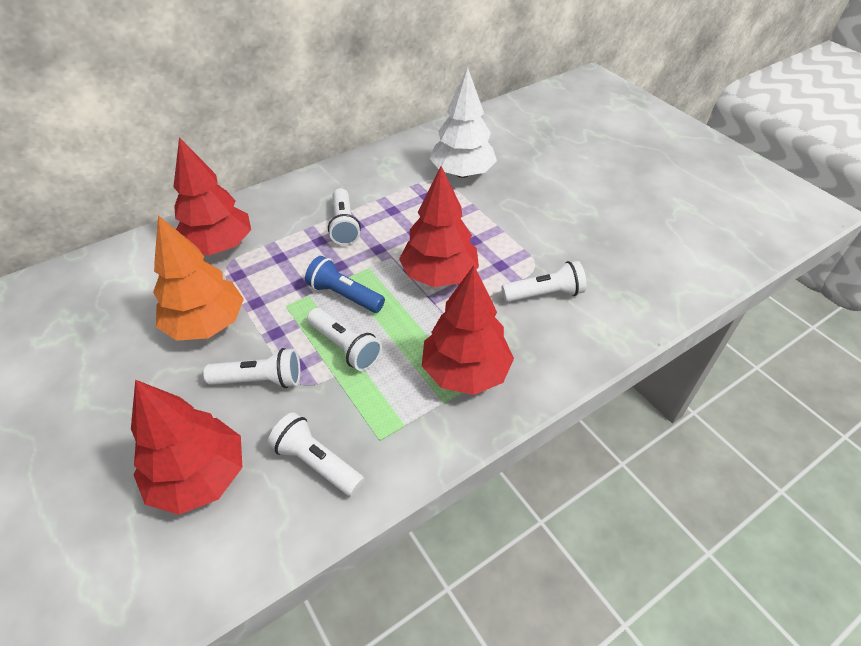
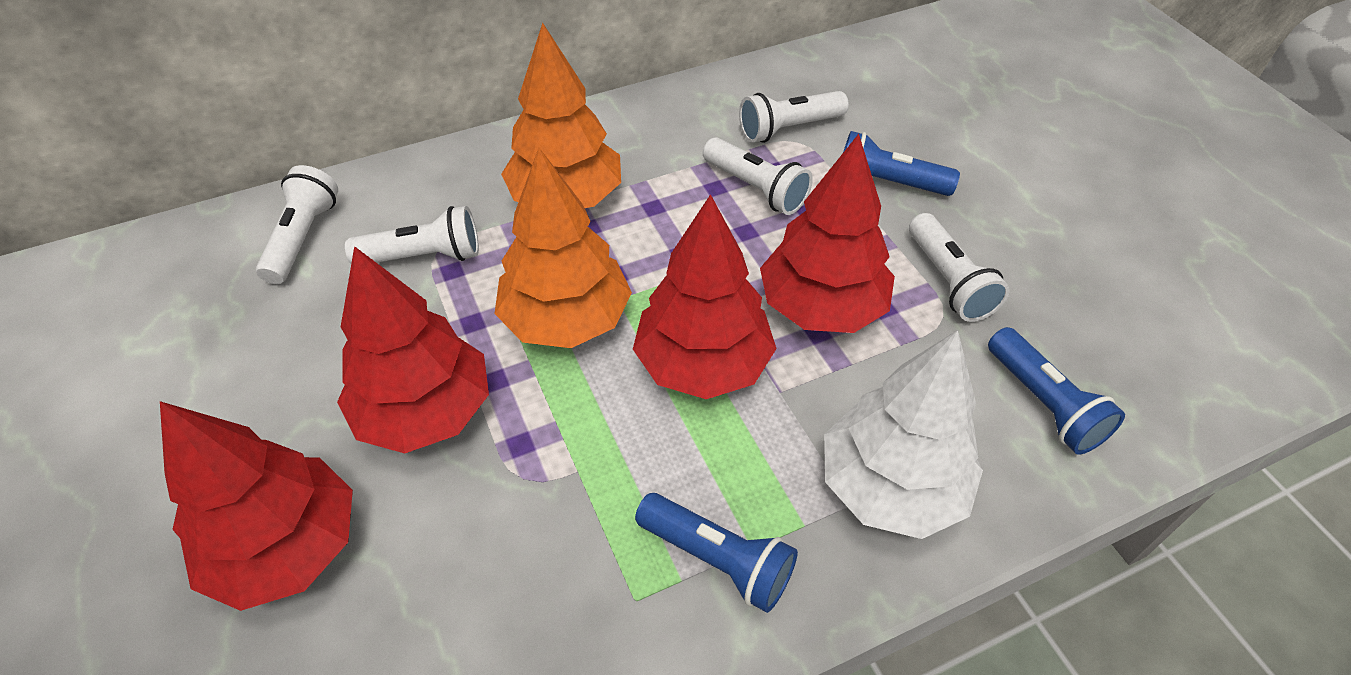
blue flashlight: [305,256,385,313] = 1 -> [635,493,798,613] [843,131,960,196] [988,327,1125,455] = 3
orange tree: [153,215,244,341] = 1 -> [494,148,632,348] [501,23,621,208] = 2

